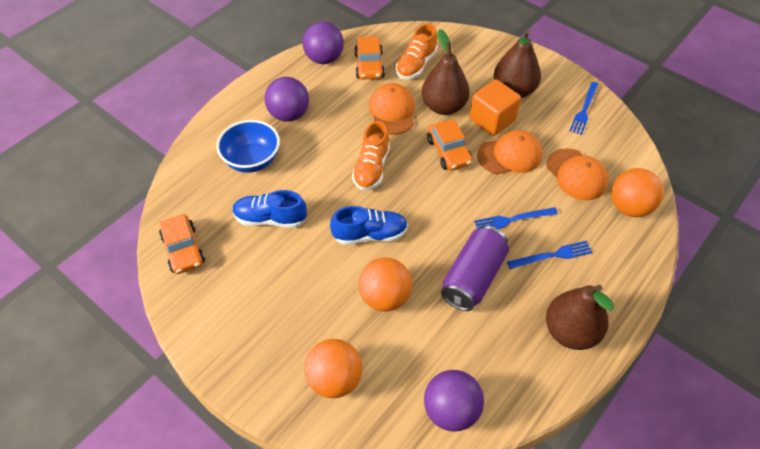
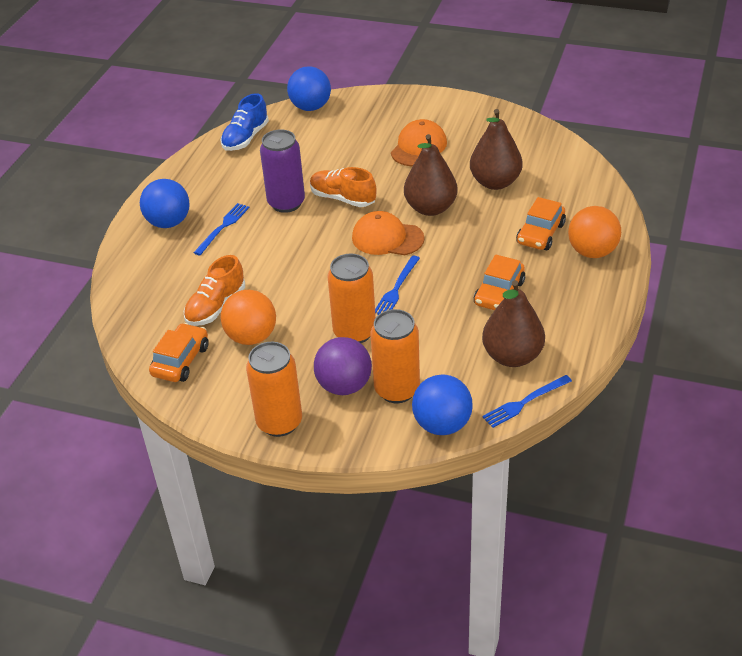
blue ball: none = 0 -> [140,179,190,228] [287,66,331,111] [412,375,473,435] = 3
blue bowl: [216,120,280,173] = 1 -> none = 0
blue shoe: [232,190,307,228] [330,206,408,245] = 2 -> [220,93,269,151] = 1
orange ball: [304,339,363,398] [359,258,412,311] [611,168,663,217] = 3 -> [221,290,276,345] [568,206,621,258] = 2
orange can: none = 0 -> [246,342,302,437] [327,254,376,343] [370,309,420,403] = 3
orange cap: [369,83,415,135] [477,130,543,174] [546,148,608,200] = 3 -> [352,211,424,255] [391,119,447,166] = 2
orange cube: [470,79,521,136] = 1 -> none = 0
purple ball: [264,77,309,122] [302,22,344,64] [424,370,484,431] = 3 -> [314,337,372,395] = 1

